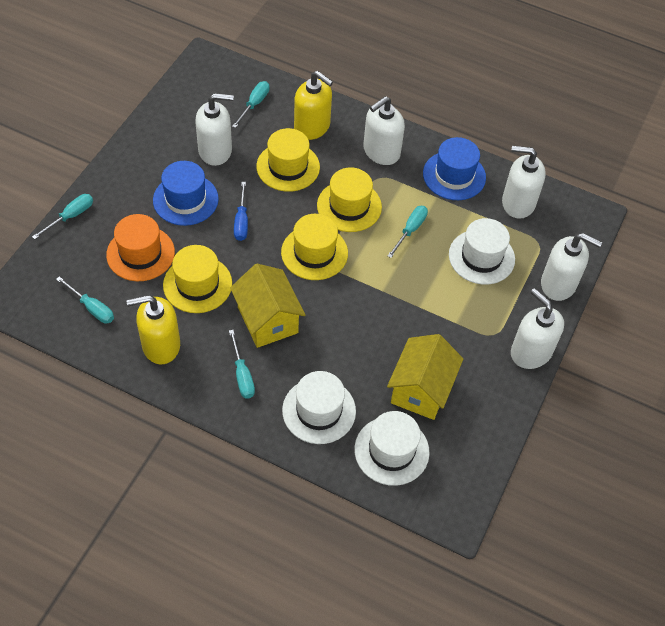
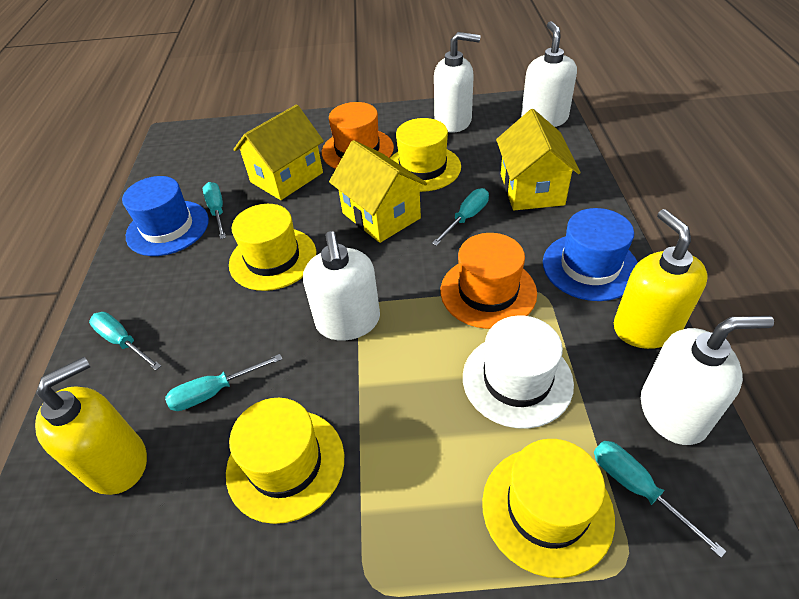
blue screwdriver: [234,182,248,241] = 1 -> none = 0
orange hat: [106,214,175,281] = 1 -> [322,102,394,169] [441,233,537,329] = 2
white hat: [282,371,356,444] [354,411,430,486] [449,218,515,285] = 3 -> [463,316,574,429] = 1
white soap dispenser: [195,93,234,166] [363,96,405,165] [502,146,546,219] [511,288,564,369] [541,233,602,301] = 5 -> [303,231,380,340] [434,32,481,133] [521,21,577,127] [641,316,774,445] = 4
yellow house: [230,264,306,348] [387,334,463,420] = 2 -> [233,104,324,200] [329,140,427,243] [496,109,581,210] = 3

